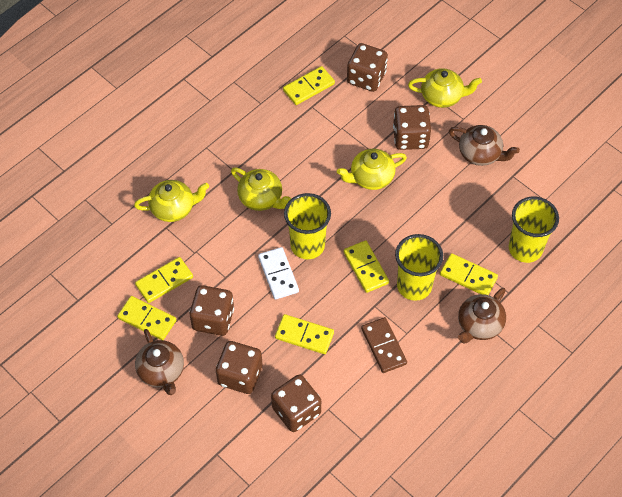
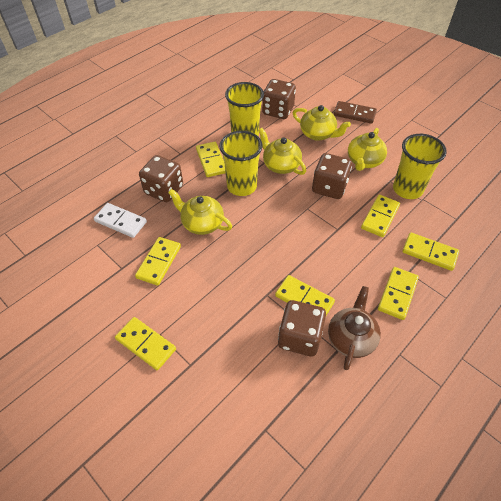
brown dice: [190,285,234,336] [216,341,262,394] [271,375,321,432] [347,43,388,92] [393,105,431,150] = 5 -> [139,155,183,202] [262,79,296,119] [278,300,326,357] [312,153,352,199] = 4
brown teapot: [135,329,184,395] [449,125,520,166] [458,288,506,343] = 3 -> [328,286,381,370] = 1
yellow domino: [117,296,176,340] [135,257,193,303] [275,314,334,354] [283,66,335,105] [344,240,389,293] [440,253,498,295] = 6 -> [115,317,176,370] [135,237,181,285] [196,142,225,177] [275,275,335,316] [361,195,400,237] [378,267,419,320] [402,232,459,271] = 7

